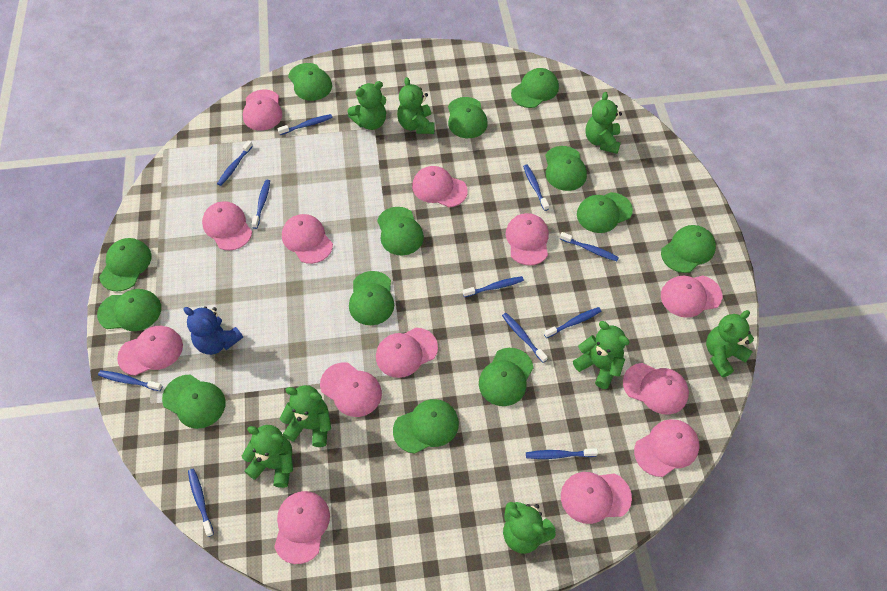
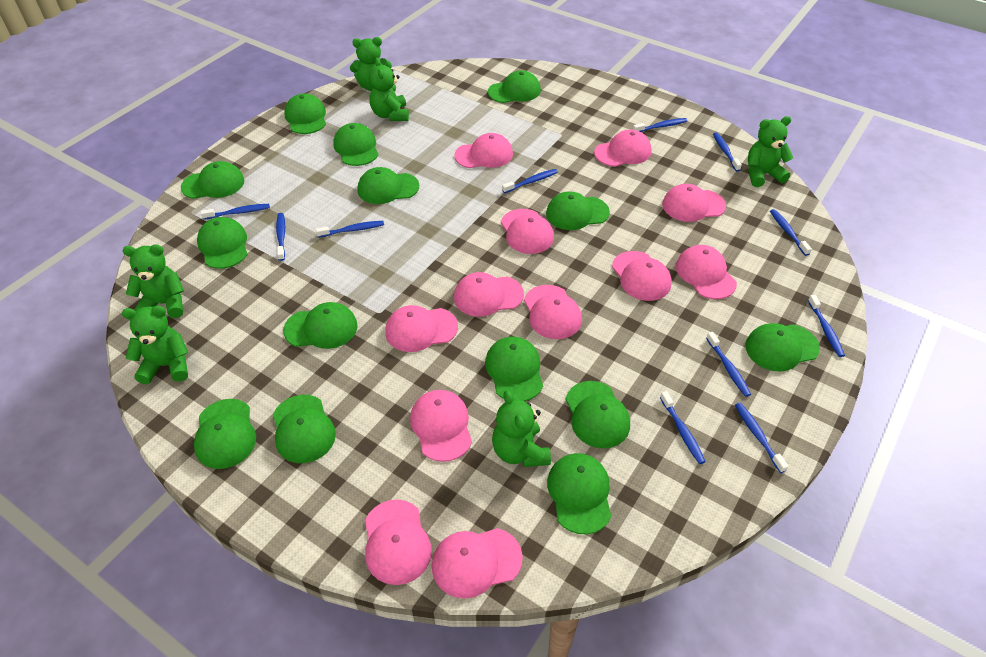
blue teddy bear: [184,306,243,355] = 1 -> none = 0
green cap: [97,289,161,331] [99,238,151,292] [162,374,226,429] [288,63,332,101] [349,271,394,325] [377,207,424,255] [393,399,459,454] [448,97,488,138] [479,348,534,406] [511,68,559,108] [545,146,587,191] [577,192,633,233] [661,225,716,273] = 13 -> [181,161,244,199] [194,399,256,469] [197,217,247,269] [273,395,336,463] [283,302,358,349] [284,93,326,134] [333,123,378,166] [358,167,419,204] [485,337,543,401] [488,70,541,103] [546,191,610,230] [547,453,611,534] [566,381,630,448] [745,323,820,372] = 14
green teddy bear: [242,425,293,488] [280,385,331,447] [347,81,386,130] [397,77,435,134] [503,502,556,554] [573,321,629,389] [586,92,622,154] [706,310,754,377] = 8 -> [122,306,189,384] [123,244,184,318] [350,37,392,91] [369,57,409,121] [492,390,551,467] [748,116,793,187] = 6
pink cap: [117,326,183,376] [202,201,252,251] [243,90,283,131] [274,491,330,564] [282,214,333,264] [320,362,382,417] [376,328,438,378] [412,166,468,207] [506,213,549,266] [561,472,632,524] [623,363,689,415] [634,419,700,477] [661,276,722,318] = 13 -> [365,499,432,585] [385,305,458,352] [410,390,472,462] [432,528,523,598] [454,133,513,168] [454,272,524,317] [501,209,554,254] [524,285,582,339] [594,130,651,167] [612,251,672,301] [662,184,726,222] [676,245,737,299] = 12

